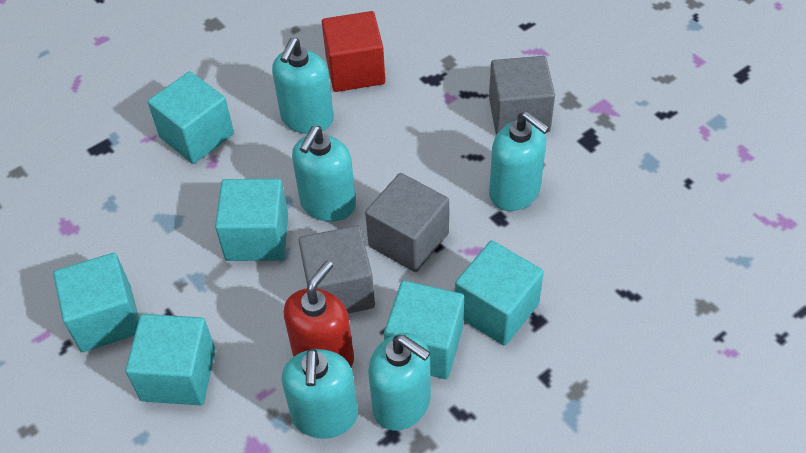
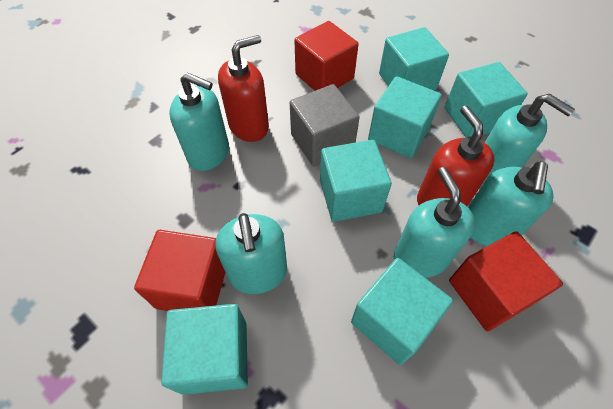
grey cube: [299,226,375,313] [365,173,449,272] [489,56,555,135] = 3 -> [290,84,360,167] = 1
red cube: [322,11,385,92] = 1 -> [134,230,226,311] [294,21,359,91] [449,231,563,331] = 3
red soap dispenser: [284,261,354,367] = 1 -> [218,35,269,142] [417,106,495,206] = 2

